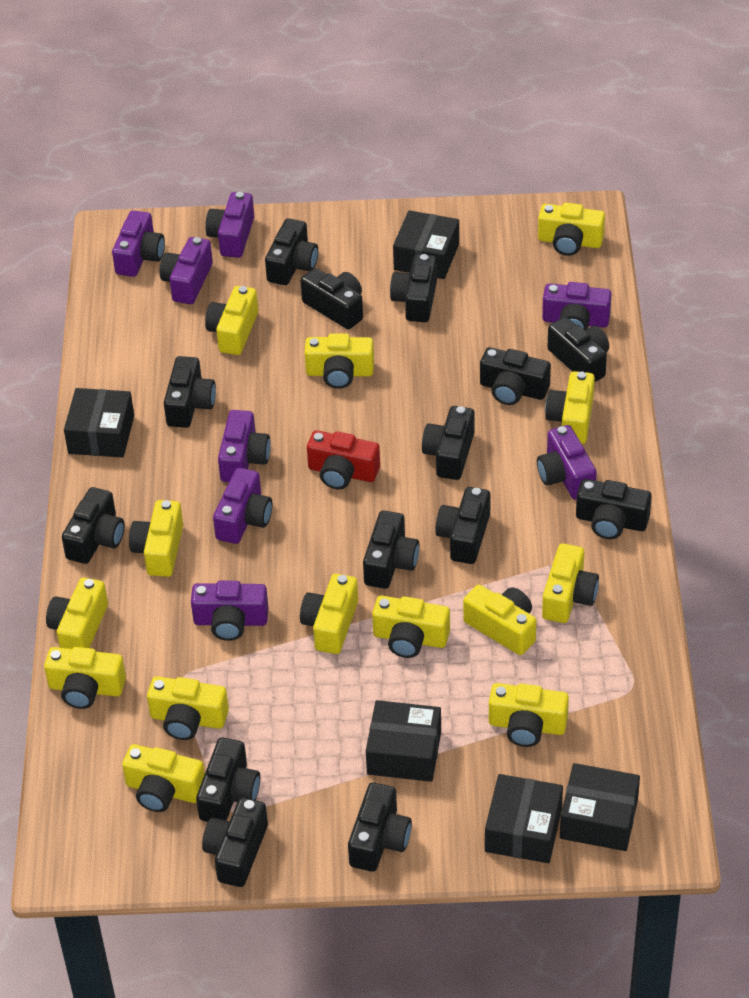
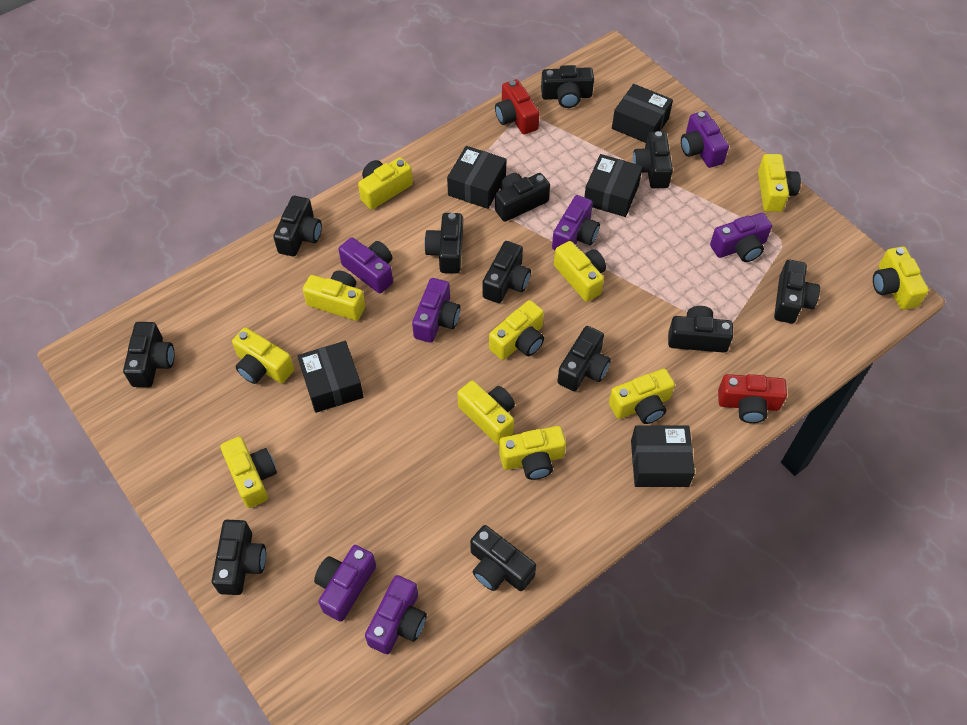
black camera: [62,487,125,564] [164,356,216,428] [196,738,260,822] [202,798,268,887] [265,218,318,285] [301,268,363,329] [348,783,412,872] [363,511,419,589] [390,254,437,322] [422,406,475,480] [435,487,490,564] [480,347,551,405] [548,317,609,382] [576,479,652,539] = 14 -> [123,322,175,387] [212,520,266,595] [273,196,322,256] [424,213,463,274] [470,525,536,591] [483,241,531,303] [495,173,550,222] [541,65,594,108] [557,326,611,391] [633,131,673,189] [668,306,733,353] [774,260,820,324] = 12
purple camera: [112,210,165,277] [159,237,213,304] [191,581,269,641] [205,192,254,258] [213,468,272,544] [218,410,270,482] [537,425,597,500] [542,282,612,330] = 8 -> [314,545,376,622] [338,237,393,294] [365,575,427,654] [412,278,460,343] [552,195,600,250] [681,111,729,168] [710,213,772,262] = 7
red camera: [307,430,380,489] = 1 -> [495,79,540,134] [718,374,787,423] = 2
yellow camera: [44,647,126,709] [46,578,108,649] [122,744,205,812] [129,500,183,577] [147,676,229,740] [205,286,258,355] [300,574,358,654] [304,334,374,389] [372,596,450,658] [463,585,536,655] [489,683,569,747] [538,203,605,256] [542,543,599,623] [545,371,595,444] = 14 -> [220,437,277,508] [232,328,294,384] [303,270,365,321] [358,157,413,210] [457,381,515,445] [489,300,544,360] [499,426,566,480] [554,241,606,302] [609,369,675,424] [758,154,801,212] [873,246,929,310] = 11

